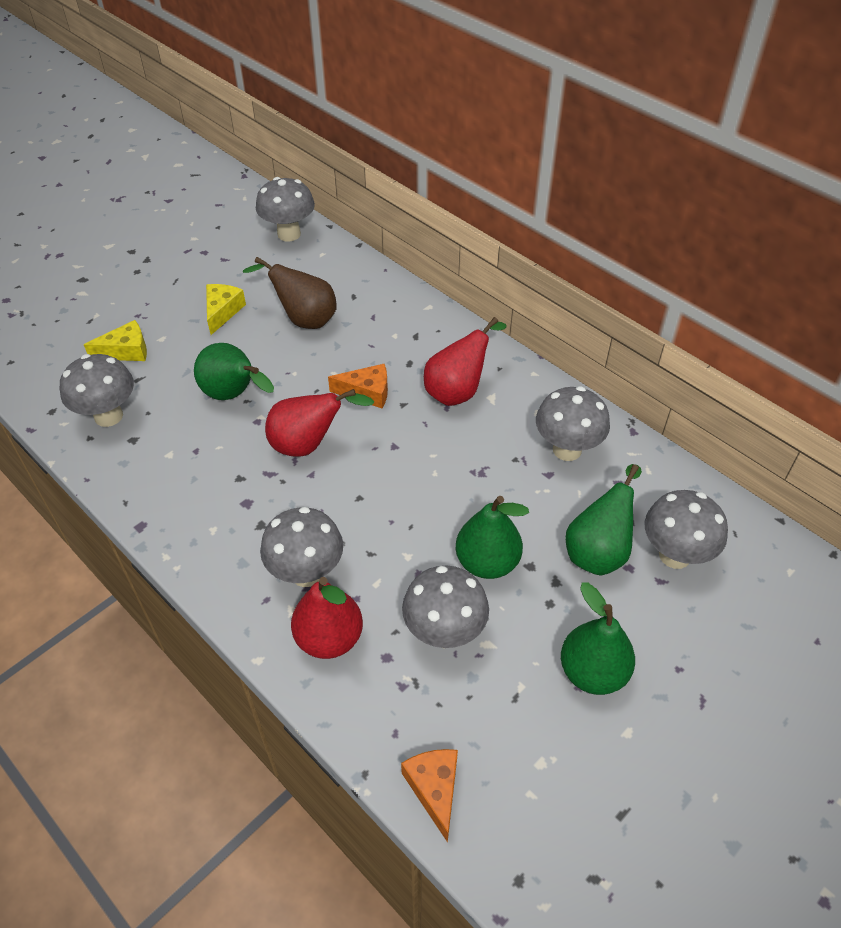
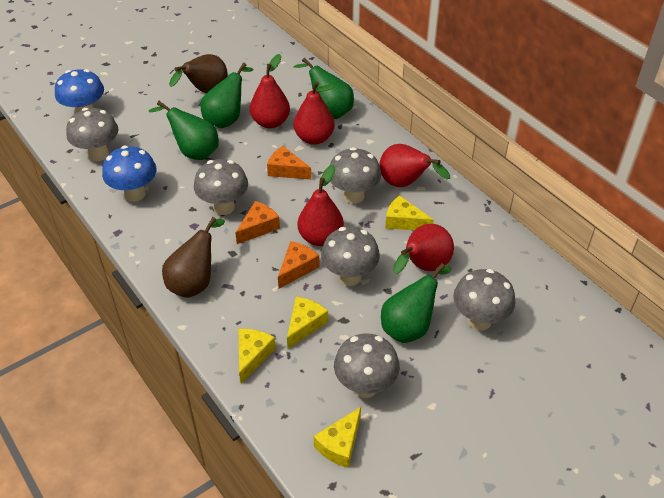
blue mushroom: none = 0 -> [55,69,104,113] [102,146,157,202] = 2
brown pear: [243,257,337,329] = 1 -> [162,217,225,298] [169,54,228,93] = 2
orange cheese: [328,364,388,408] [401,749,458,842] = 2 -> [235,201,280,244] [267,146,311,180] [278,241,319,289] = 3
red pear: [265,389,374,457] [291,577,363,659] [424,317,507,406] = 3 -> [250,54,290,128] [294,81,335,145] [298,165,344,246] [379,144,450,187] [393,224,454,274] = 5
yellow cheese: [84,320,147,361] [206,284,246,335] = 2 -> [239,329,276,384] [287,297,328,349] [314,407,361,468] [385,195,434,230] = 4

